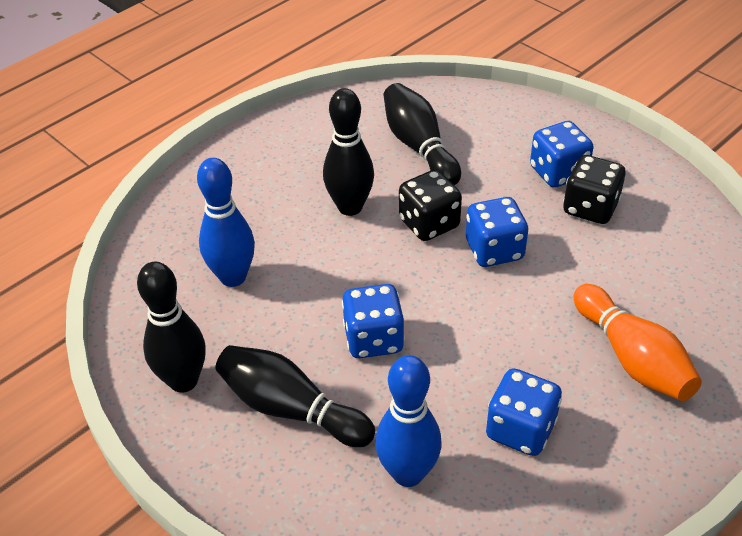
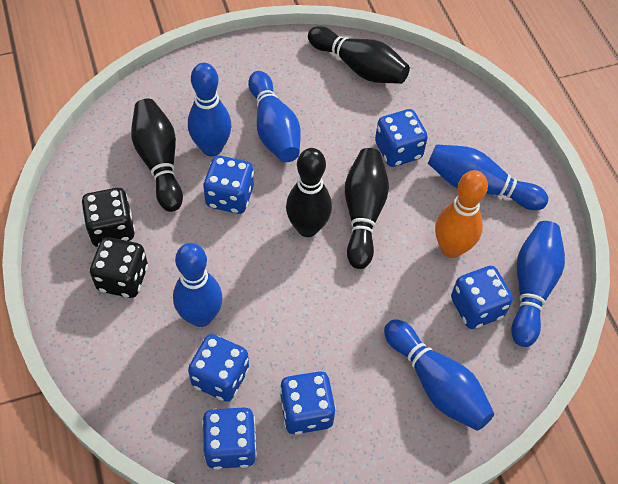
blue bowling pin: [197,158,255,287] [375,355,441,487] = 2 -> [173,243,223,327] [188,63,231,157] [248,71,301,162] [384,319,494,431] [428,144,548,210] [511,221,565,347] = 6
blue dice: [342,284,405,358] [466,197,529,267] [486,368,562,456] [530,121,593,188] = 4 -> [188,334,249,402] [202,407,257,470] [203,156,254,214] [280,371,336,435] [375,109,428,167] [451,266,513,329] = 6

